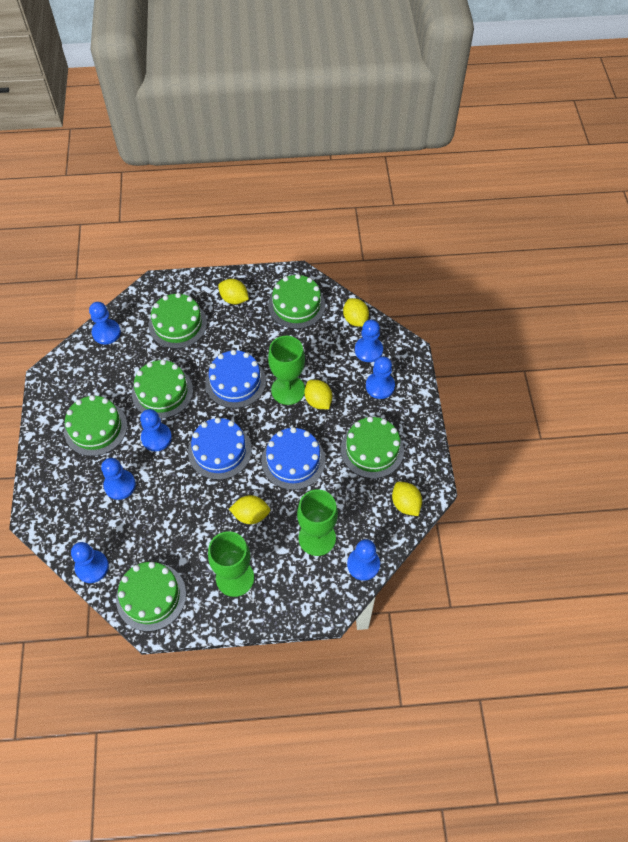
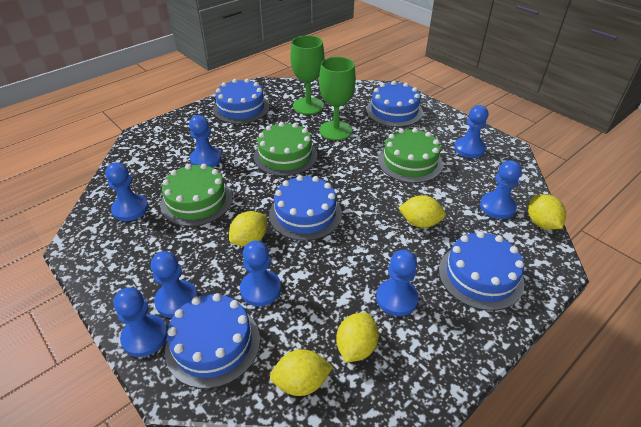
blue cake: [188,418,252,480] [205,350,266,408] [262,427,325,490] = 3 -> [165,293,260,389] [213,79,269,124] [269,175,342,241] [366,81,423,127] [439,231,524,311] = 5
blue pawn: [71,542,109,583] [89,302,121,345] [101,458,136,500] [140,409,172,451] [347,539,380,581] [355,320,383,362] [366,356,395,399] = 7 -> [105,162,148,221] [113,288,168,357] [151,251,198,318] [189,115,222,168] [240,240,281,306] [376,250,419,316] [454,105,488,158] [480,160,522,219] = 8
green cake: [64,395,127,456] [116,562,186,631] [132,360,193,419] [149,293,207,349] [268,274,325,329] [341,417,404,478] = 6 -> [160,164,233,226] [254,122,317,176] [378,128,443,183] = 3
green goblet: [208,531,254,597] [268,336,305,405] [297,489,338,556] = 3 -> [290,35,324,115] [319,57,356,140] = 2

